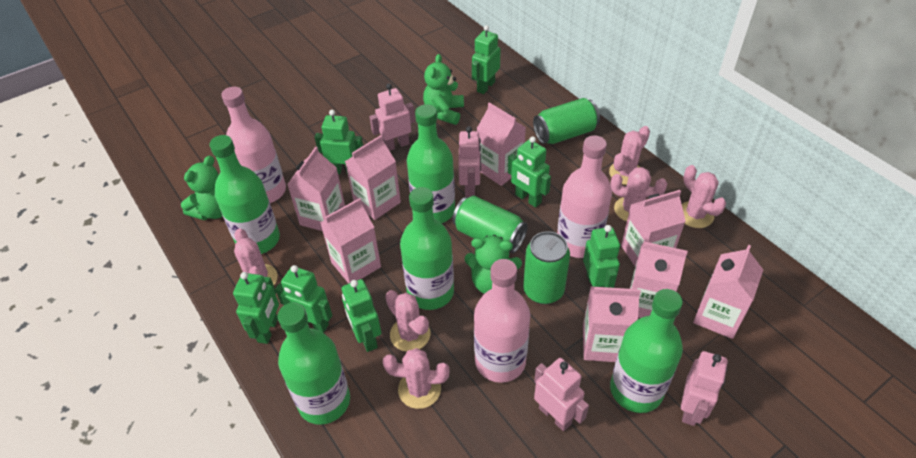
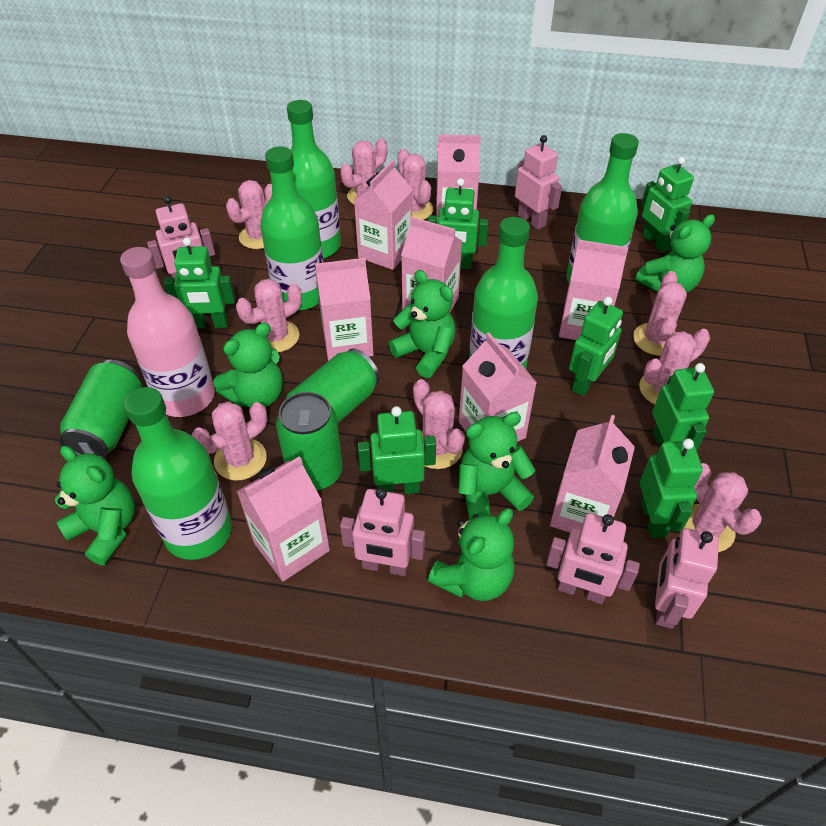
green teddy bear: [181,156,223,220] [423,54,464,125] [465,235,522,294] = 3 -> [55,446,135,566] [213,323,283,407] [389,270,456,378] [428,508,514,601] [458,412,535,520] [635,214,715,293] = 6
pink bottle: [221,87,286,203] [474,259,530,383] [557,135,612,258] = 3 -> [120,247,215,417] = 1
pink cactus: [234,228,278,285] [383,348,450,409] [385,290,431,352] [609,126,650,185] [610,167,667,221] [682,165,726,228] = 6 -> [192,401,267,481] [226,180,272,249] [236,279,302,352] [340,138,388,205] [397,149,434,220] [413,379,465,469] [633,271,687,356] [639,329,710,404] [680,463,762,552] = 9
pink robot: [369,84,415,151] [458,126,481,197] [534,358,589,431] [681,351,728,426] = 4 -> [147,196,215,278] [340,488,425,576] [515,135,562,230] [546,513,640,604] [655,528,719,629] = 5

